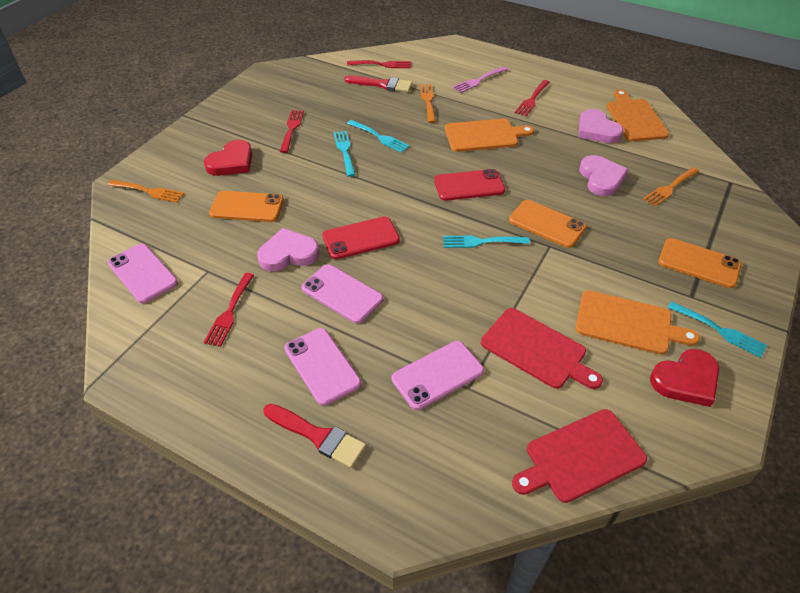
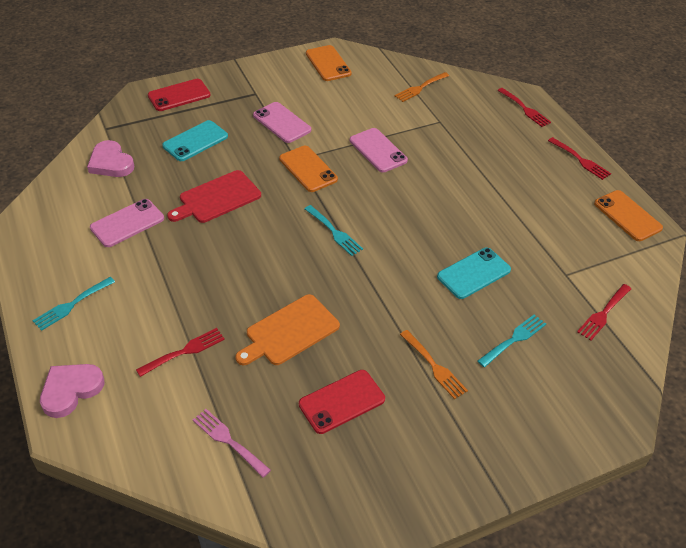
orange cutting board: [445,119,534,152] [575,290,700,355] [607,90,669,141] = 3 -> [235,294,340,365] = 1
orange fork: [108,180,185,203] [419,84,436,123] [643,167,699,207] = 3 -> [394,72,449,102] [400,330,468,399] = 2
pink heart: [257,228,319,271] [579,109,624,143] [579,155,629,196] = 3 -> [40,364,105,418] [87,140,134,177] = 2
pink phone: [108,244,178,303] [284,328,361,406] [302,264,383,324] [392,341,484,410] = 4 -> [90,199,164,247] [253,102,311,143] [350,128,408,172] = 3
red brush: [263,404,366,468] [344,75,413,92] = 2 -> none = 0
red cutting board: [481,308,603,389] [512,409,647,503] = 2 -> [167,170,261,223] = 1
red heart: [204,140,252,176] [650,349,719,407] = 2 -> none = 0
turquoise fork: [333,131,356,177] [347,120,410,153] [443,236,530,248] [668,301,767,358] = 4 -> [32,277,115,331] [305,205,363,256] [477,314,546,367] = 3
turquoise phone: none = 0 -> [162,120,228,161] [437,248,511,299] = 2

